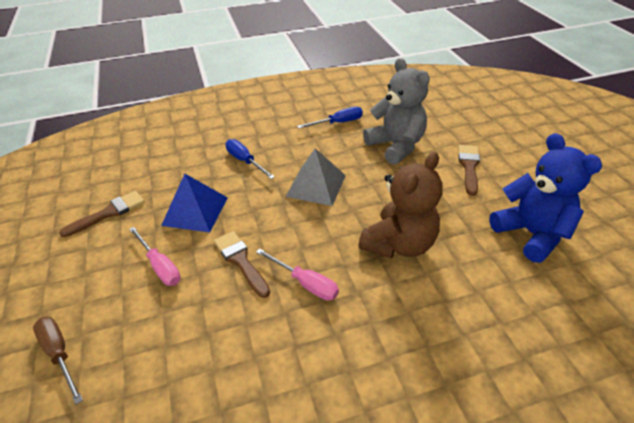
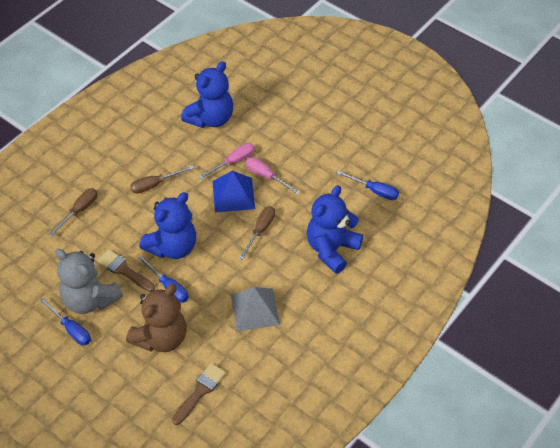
blue screwdriver: [226,139,275,179] [297,107,363,128] = 2 -> [40,297,91,345] [138,256,189,303] [337,170,399,200] = 3
blue teddy bear: [489,133,602,263] = 1 -> [139,192,196,259] [181,61,233,128] [307,185,363,274] = 3
brown brush: [59,191,145,237] [214,231,270,298] [458,145,480,196] = 3 -> [97,249,155,292] [172,363,226,425] = 2
brown screwdriver: [33,316,83,405] = 1 -> [48,188,98,236] [130,165,194,194] [239,206,275,260] = 3

